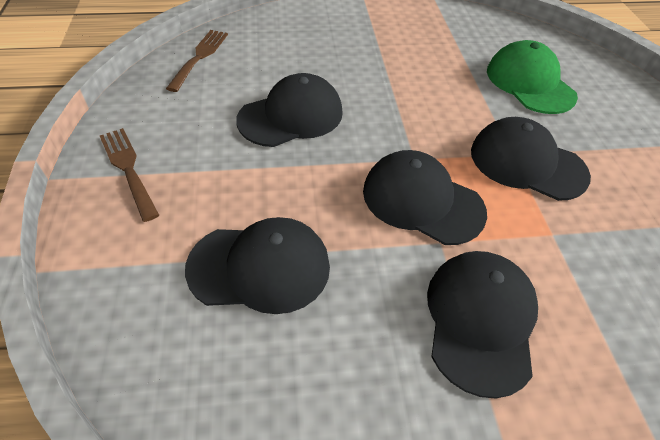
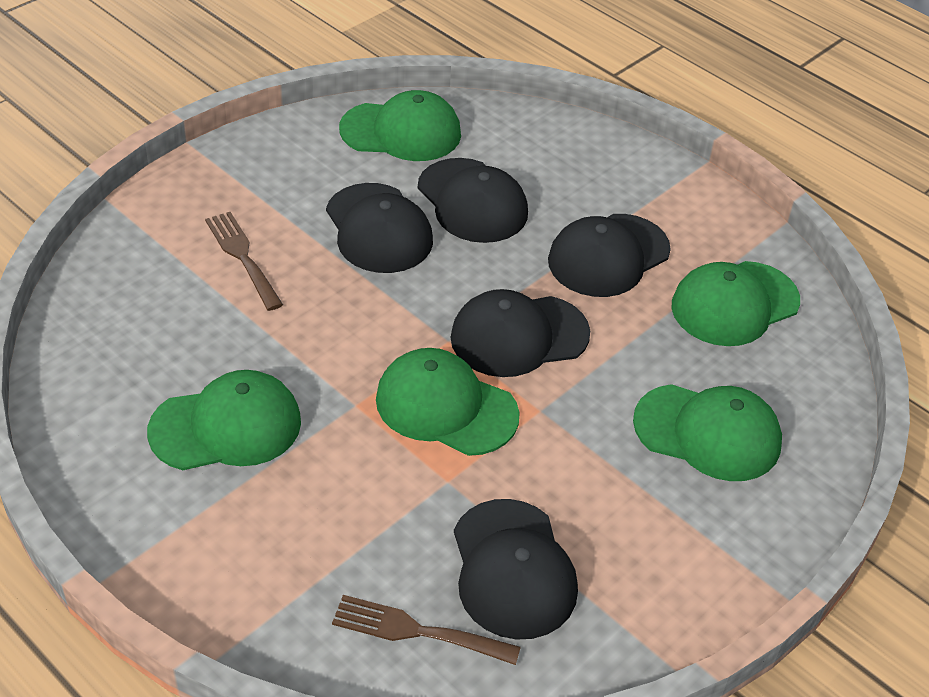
green cap: [487,40,578,114] = 1 -> [147,370,301,470] [339,90,461,161] [376,348,520,456] [633,384,782,481] [672,261,800,346] = 5

